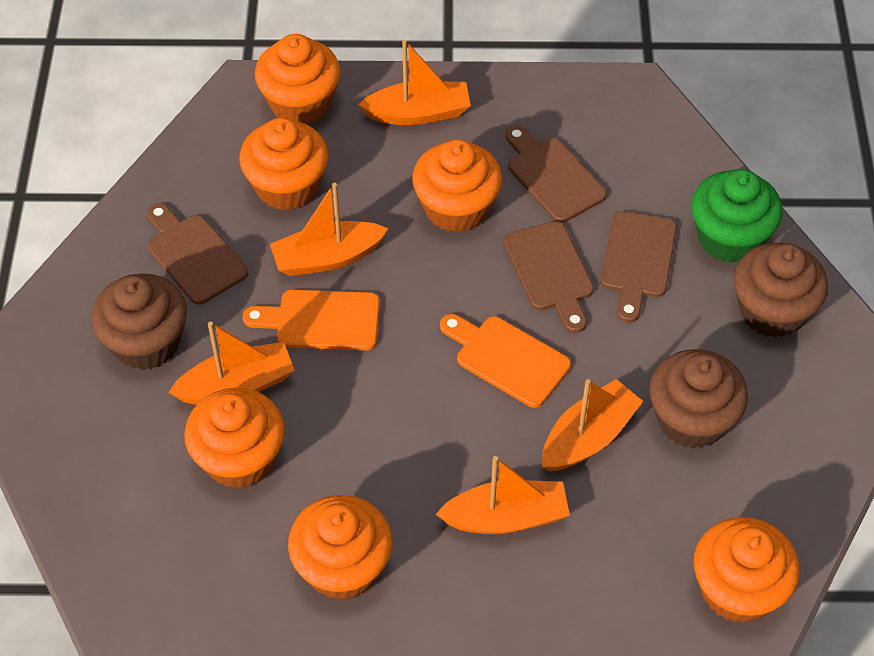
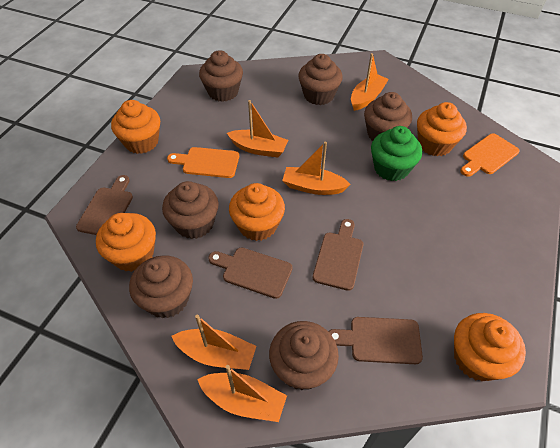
brown cupcake: [91,273,187,370] [649,349,748,449] [733,242,828,338] = 3 -> [129,255,193,318] [162,181,219,239] [199,50,243,102] [269,321,339,390] [298,54,343,105] [364,92,412,141] = 6
orange cupcake: [184,388,285,489] [239,118,328,211] [255,34,340,124] [288,495,392,600] [412,139,502,233] [694,517,799,623] = 6 -> [96,213,156,272] [111,100,160,154] [229,183,285,241] [417,102,467,156] [454,313,526,381] = 5

